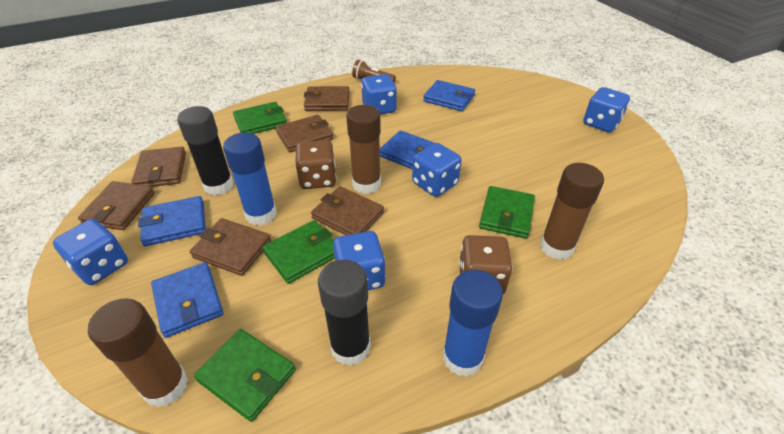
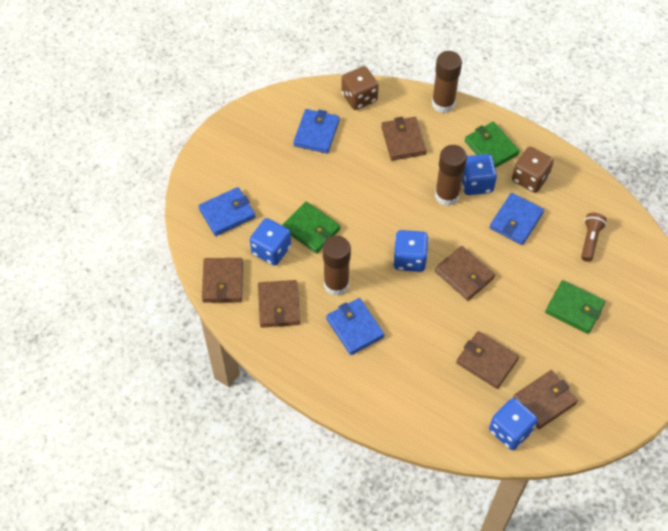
black glue stick: [177,106,234,195] [318,259,371,366] = 2 -> none = 0
blue dice: [53,219,128,285] [333,231,386,290] [361,74,397,114] [412,143,462,197] [583,87,630,132] = 5 -> [250,218,291,266] [393,230,429,272] [462,154,497,195] [489,398,538,450] = 4
blue glue stick: [223,133,277,226] [443,270,503,377] = 2 -> none = 0
green wallet: [194,329,296,422] [233,102,287,134] [262,220,335,284] [479,186,535,239] = 4 -> [282,201,340,253] [465,122,520,168] [545,280,605,334] = 3

